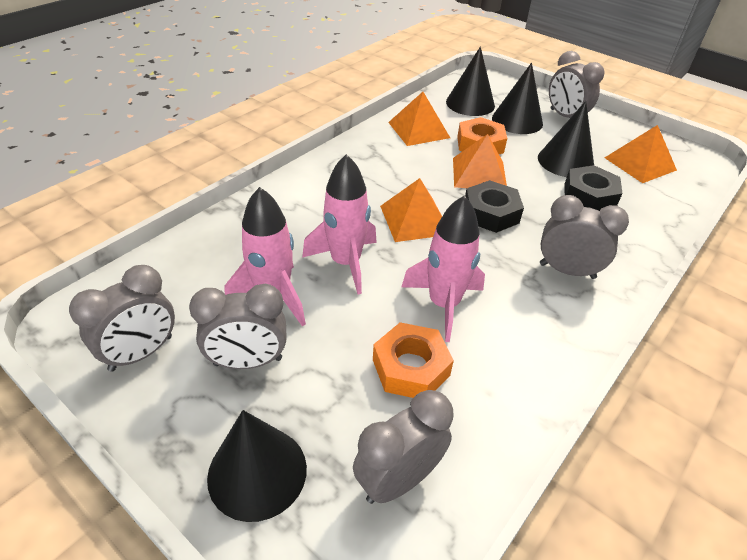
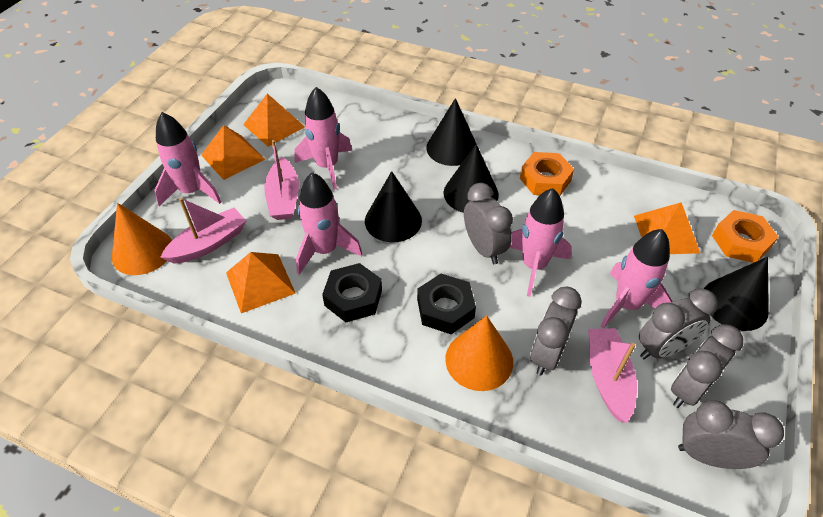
orange cone: none = 0 -> [112,203,172,275] [445,316,513,391] = 2
pink boat: none = 0 -> [160,198,246,264] [264,140,299,220] [588,328,637,423] = 3
pink rocket: [225,187,306,327] [302,154,377,295] [402,195,485,342] = 3 -> [154,112,221,206] [294,87,352,190] [296,172,362,275] [509,188,572,297] [600,229,673,328] = 5

